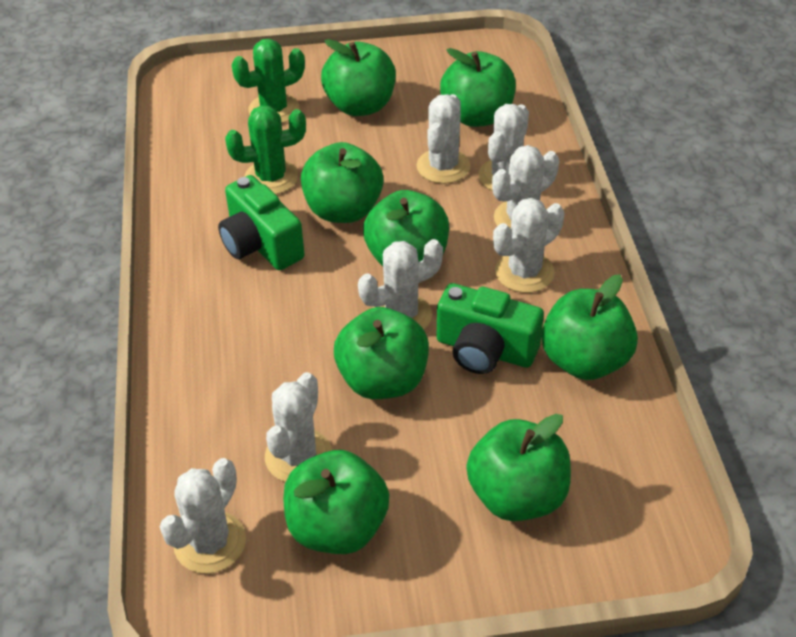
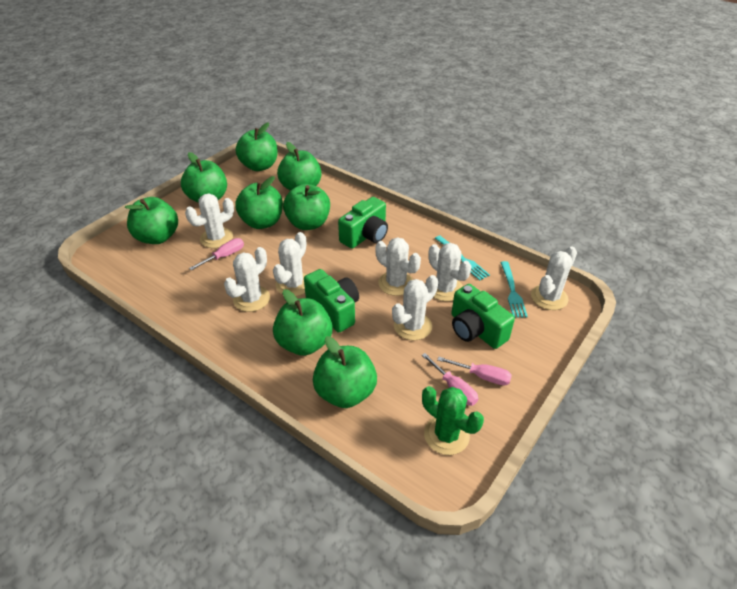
green cactus: [225,105,306,194] [232,39,305,123] = 2 -> [422,386,484,455] = 1
green camera: [218,175,305,270] [437,283,544,374] = 2 -> [304,269,359,333] [338,197,388,248] [452,284,515,349] = 3
pink screwdriver: none = 0 -> [189,238,244,270] [422,353,478,406] [437,357,512,386] = 3
turquoise fork: none = 0 -> [435,235,490,280] [500,261,528,318] = 2

